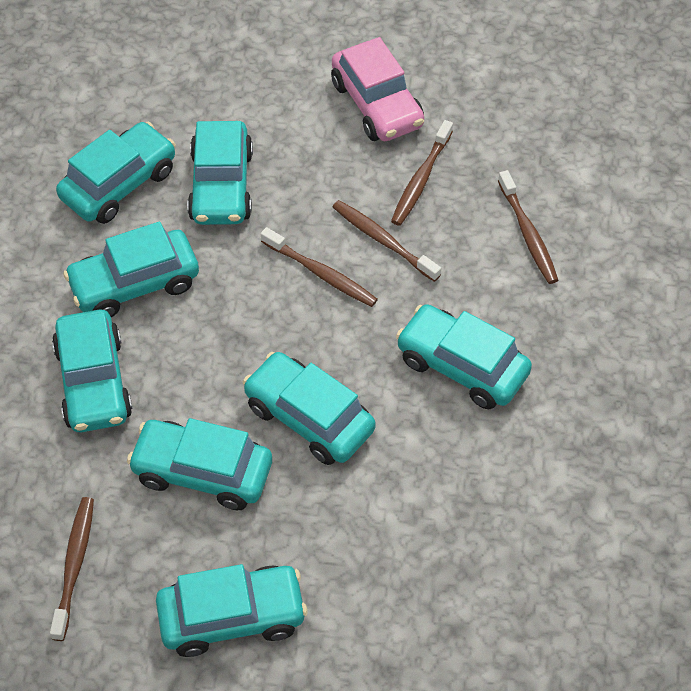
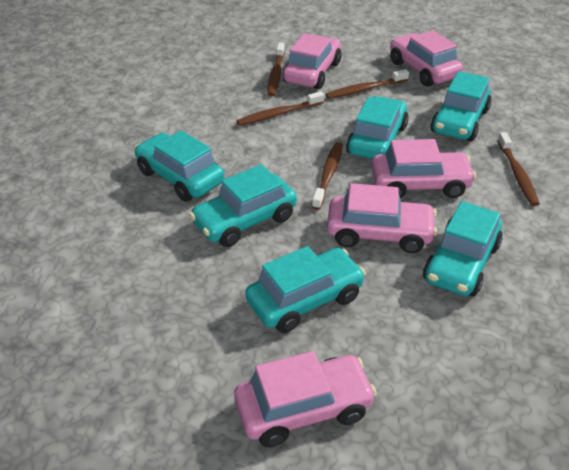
pink car: [331,37,424,141] = 1 -> [234,351,377,447] [283,33,341,89] [327,183,437,253] [371,139,476,198] [390,30,463,87] = 5
turquoise car: [52,309,132,432] [56,122,176,224] [63,221,199,317] [127,418,272,510] [156,564,307,657] [187,121,253,225] [243,352,375,465] [396,304,532,409] = 8 -> [134,130,224,202] [189,164,297,247] [245,246,366,333] [346,96,408,159] [423,201,503,296] [430,71,492,141] = 6

